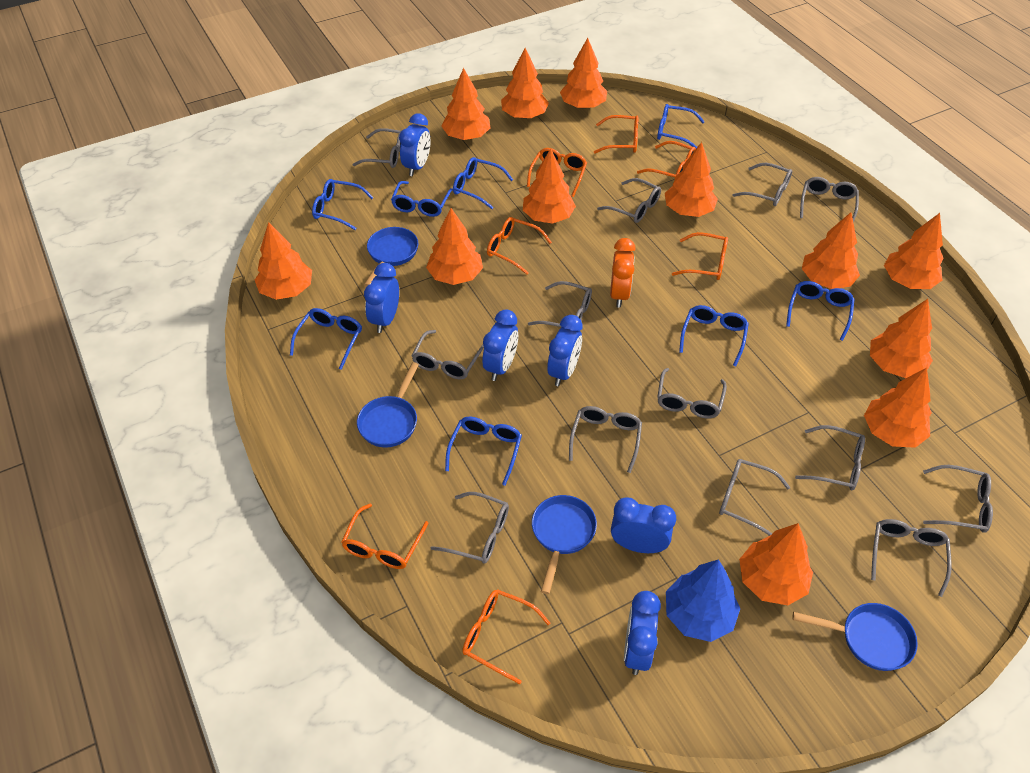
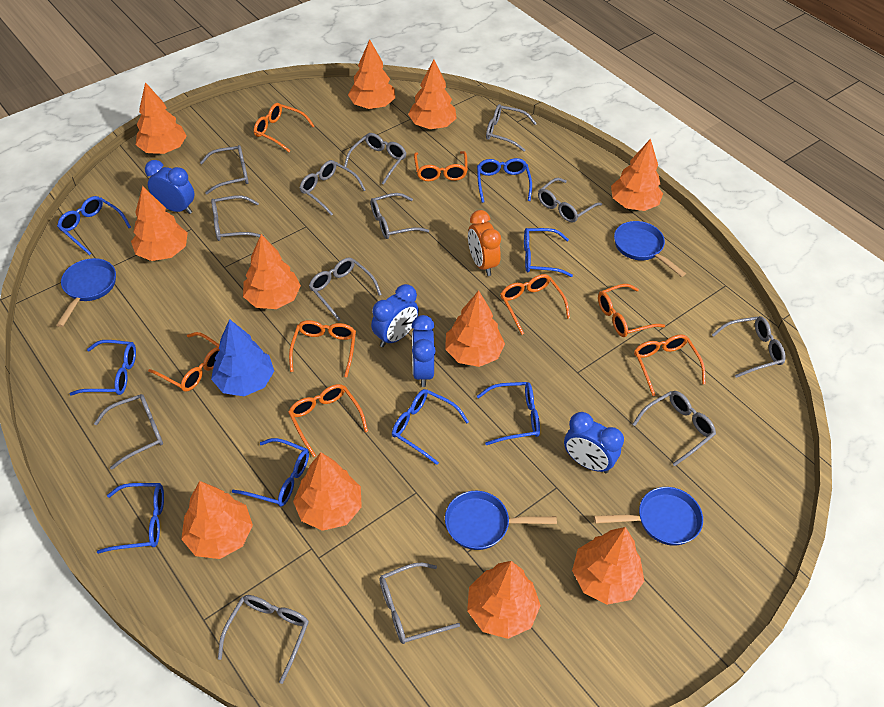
blue clock: [364,263,399,333] [399,113,431,176] [483,309,518,381] [547,315,582,386] [611,498,676,553] [624,591,661,675] = 6 -> [145,160,194,214] [371,284,419,347] [411,315,436,387] [564,412,624,473] = 4
orange glasses: [341,504,428,569] [462,589,550,684] [487,217,552,275] [527,148,587,197] [594,115,639,153] [637,141,696,177] [672,232,728,280] = 7 -> [148,332,220,392] [254,103,314,152] [288,384,368,457] [289,320,356,377] [414,151,468,181] [501,274,570,335] [598,284,665,337] [634,334,705,396] = 8
orange tree: [255,222,312,300] [426,208,483,285] [441,68,490,140] [501,48,549,119] [523,149,576,224] [560,38,607,109] [665,142,718,217] [739,523,813,605] [802,212,860,289] [864,368,932,448] [870,299,933,378] [884,213,943,289] = 12 -> [131,186,188,261] [136,82,187,154] [181,481,253,559] [243,234,301,309] [293,452,362,531] [348,39,395,109] [408,59,457,129] [445,290,505,367] [467,561,541,639] [572,527,644,605] [611,139,663,211] = 11

